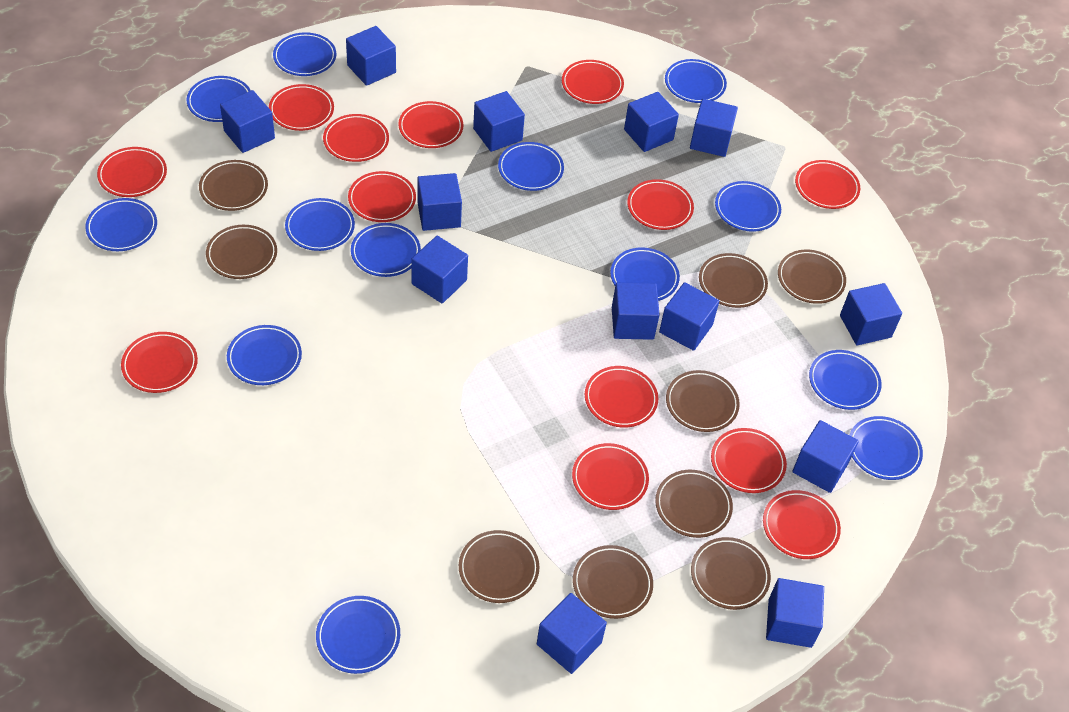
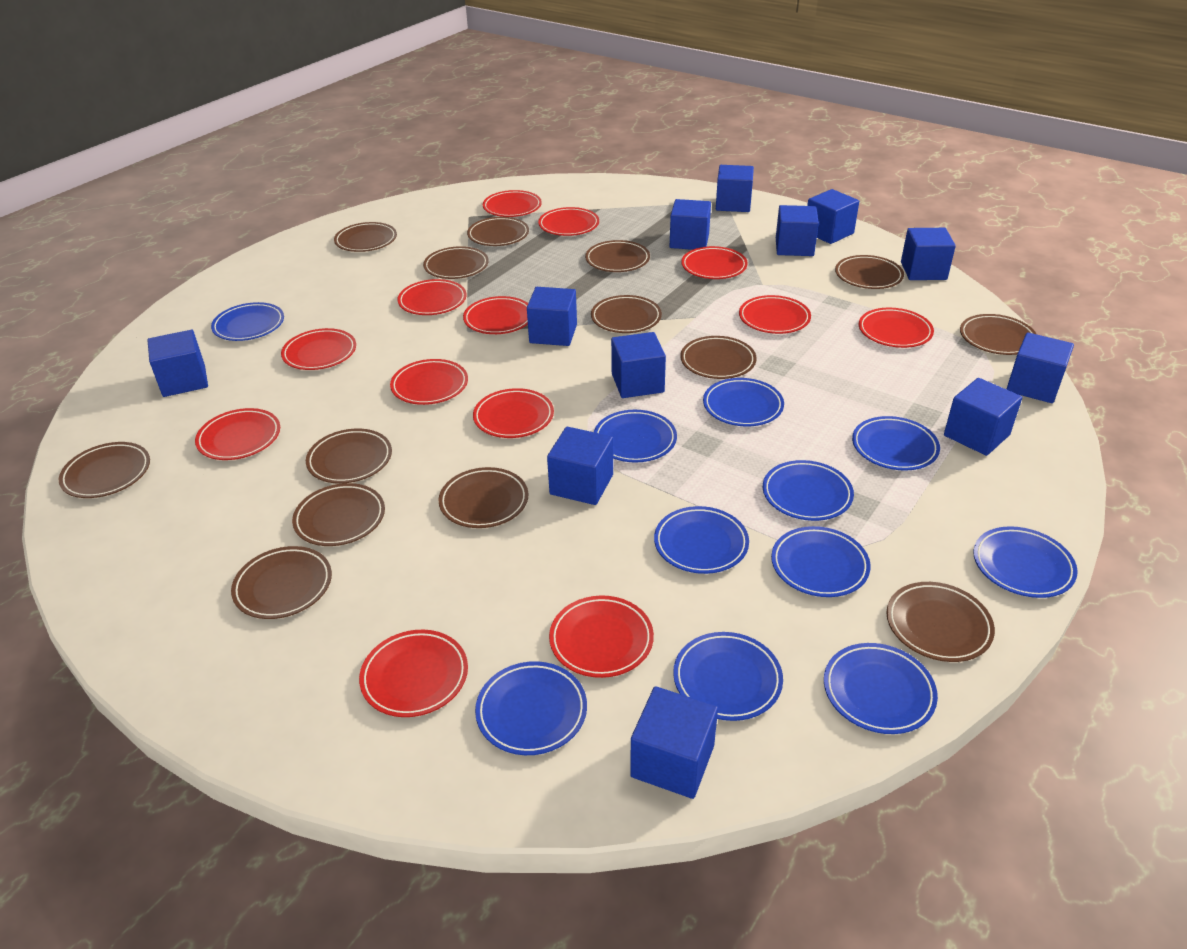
blue cube: [220,90,275,153] [346,26,396,86] [411,236,468,303] [417,173,462,231] [473,91,525,152] [537,593,607,674] [612,282,660,340] [624,92,679,152] [659,282,719,351] [690,99,738,157] [766,578,824,648] [792,420,859,493] [840,283,902,345] = 13 -> [147,330,208,397] [527,287,577,346] [547,427,613,505] [611,332,666,398] [630,686,718,799] [670,199,711,250] [716,165,754,212] [776,205,819,256] [807,189,859,244] [901,228,956,280] [944,378,1022,456] [1006,332,1074,403] = 12
blue plate: [85,198,157,251] [187,76,251,122] [227,325,302,385] [273,32,336,76] [285,198,355,251] [316,596,400,674] [351,223,421,277] [498,142,564,191] [610,248,680,301] [665,59,727,103] [715,181,781,232] [809,350,882,410] [849,416,923,480] = 13 -> [211,302,284,341] [475,661,587,755] [594,410,677,463] [654,506,749,574] [673,632,783,721] [703,378,784,427] [763,460,854,521] [771,526,871,597] [824,643,938,734] [852,416,940,471] [973,526,1078,598] = 11
brown plate: [199,160,268,211] [206,225,277,279] [459,530,539,603] [573,545,653,619] [655,470,733,538] [666,370,740,432] [691,537,771,610] [699,253,768,308] [778,250,846,304] = 9 -> [59,442,150,498] [231,546,332,619] [292,483,385,546] [306,429,392,483] [334,222,397,252] [423,246,489,279] [439,467,528,528] [467,217,529,246] [585,240,650,272] [591,295,662,333] [680,336,756,379] [835,255,904,289] [886,582,995,662] [960,314,1036,355] = 14

